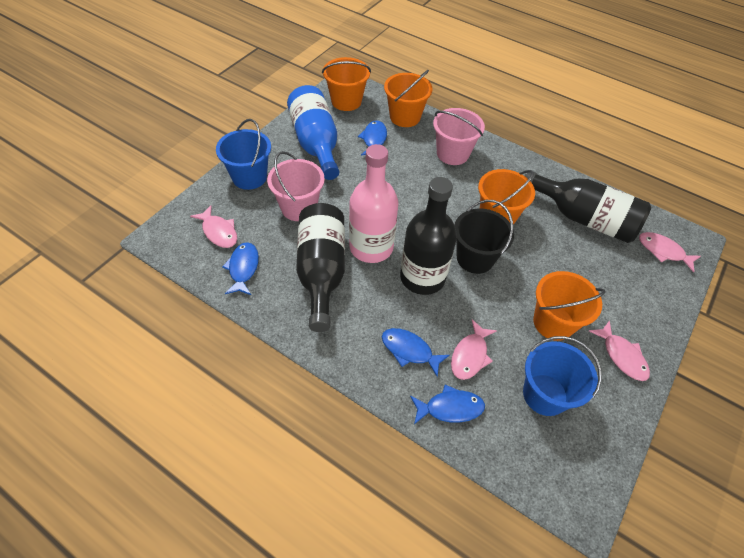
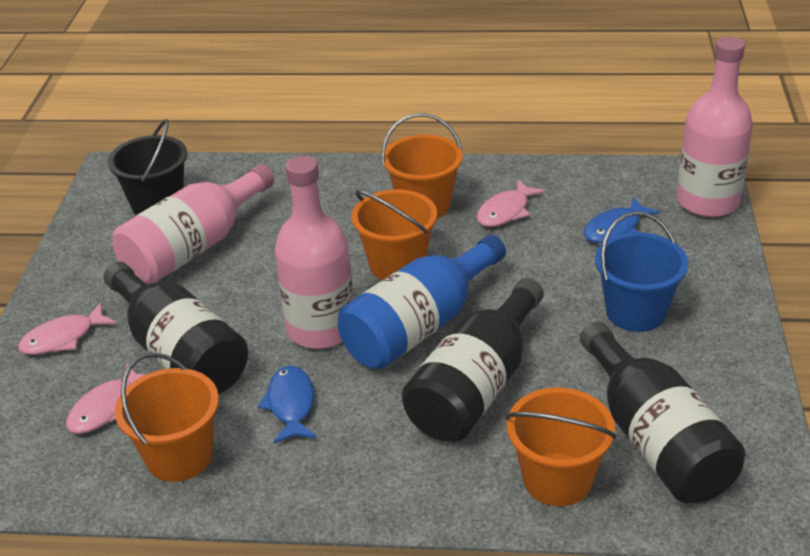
blue bucket: [216,119,271,190] [523,336,602,416] = 2 -> [595,211,688,332] = 1
blue fish: [222,242,259,295] [358,121,387,155] [382,328,450,377] [410,385,485,424] = 4 -> [258,366,316,444] [584,197,660,243] = 2
pink bottle: [349,144,399,263] = 1 -> [112,164,274,285] [275,156,354,349] [677,37,753,217] = 3
pink bucket: [267,151,325,221] [433,108,485,165] = 2 -> none = 0
pink fish: [190,206,237,248] [451,319,497,380] [589,320,650,381] [639,232,701,272] = 4 -> [18,303,116,355] [66,363,145,434] [477,180,545,227] = 3

